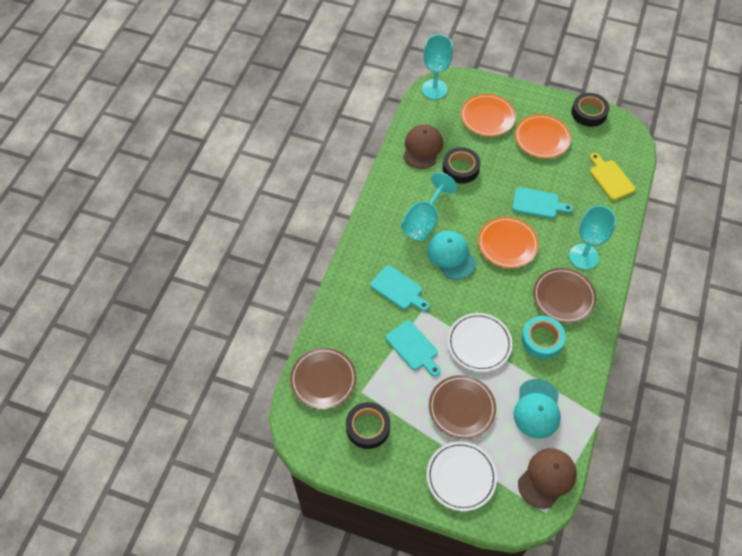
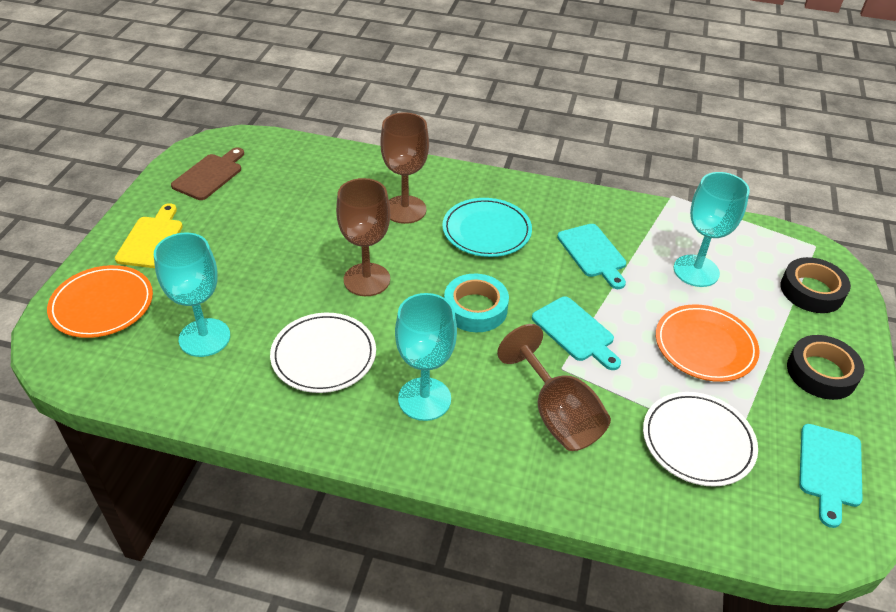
black tape: [346,402,390,449] [442,147,481,184] [571,93,610,127] = 3 -> [780,257,851,313] [787,335,864,400] = 2
brown cap: [403,124,443,169] [518,448,577,509] = 2 -> none = 0
brown cutting board: none = 0 -> [171,148,244,200] = 1
brown goblet: none = 0 -> [336,178,390,296] [380,112,429,224] [497,324,611,451] = 3
brown plate: [290,348,356,409] [429,375,496,439] [533,268,596,323] = 3 -> none = 0
orange plate: [461,94,516,136] [478,217,539,268] [515,114,571,158] = 3 -> [47,265,153,338] [656,304,760,382] = 2
turquoise cap: [427,231,476,280] [514,379,561,439] = 2 -> none = 0
turquoise plate: none = 0 -> [442,198,532,257] = 1

